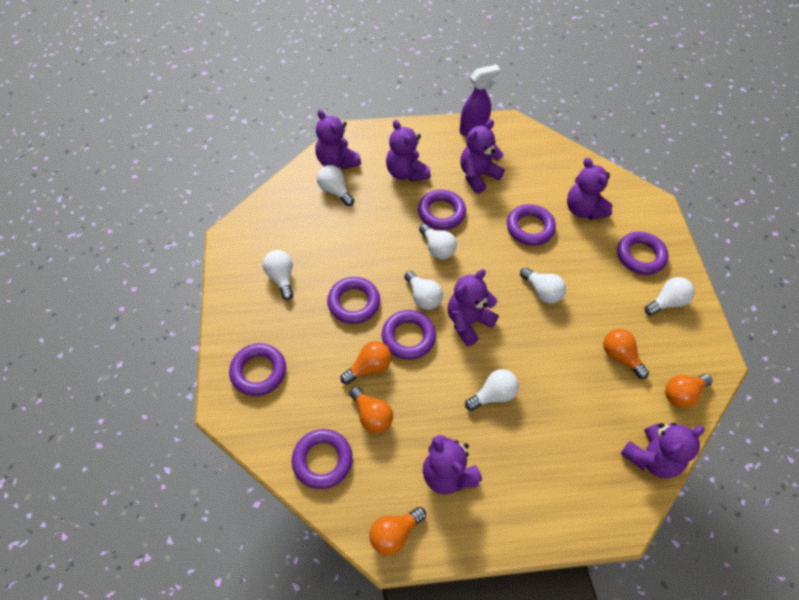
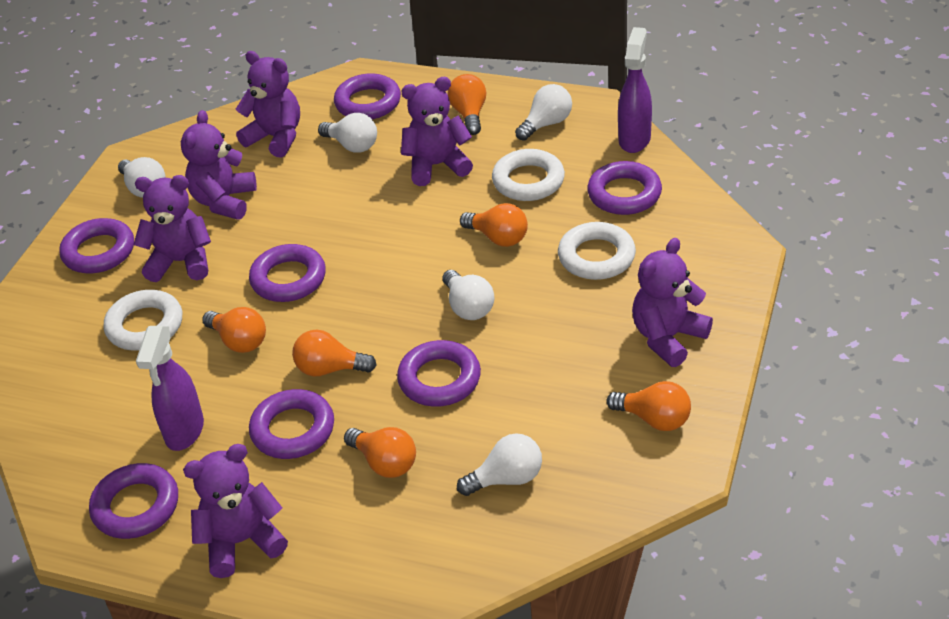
orange light bulb: [340,341,391,384] [350,387,393,433] [369,507,426,555] [603,329,649,379] [665,374,713,408] = 5 -> [202,307,266,353] [292,330,377,376] [344,427,416,478] [448,74,486,135] [460,203,528,247] [607,381,691,431] = 6
purple spray bottle: [460,65,500,137] = 1 -> [136,326,204,451] [618,27,652,153] = 2
purple teddy bear: [315,109,361,170] [386,120,431,182] [423,435,482,495] [448,269,499,346] [460,120,505,194] [567,158,613,220] [621,423,705,479] = 7 -> [133,175,211,282] [181,110,257,220] [183,444,288,578] [235,51,300,158] [401,77,473,186] [632,238,713,367] = 6
white light bulb: [263,250,293,300] [317,165,354,206] [404,271,443,310] [419,224,457,259] [465,369,519,411] [520,267,566,304] [645,277,695,316] = 7 -> [118,157,166,198] [318,113,377,153] [442,270,494,320] [457,433,542,496] [515,84,572,141] = 5
white ring: none = 0 -> [104,290,182,350] [492,149,565,201] [558,222,636,280] = 3

